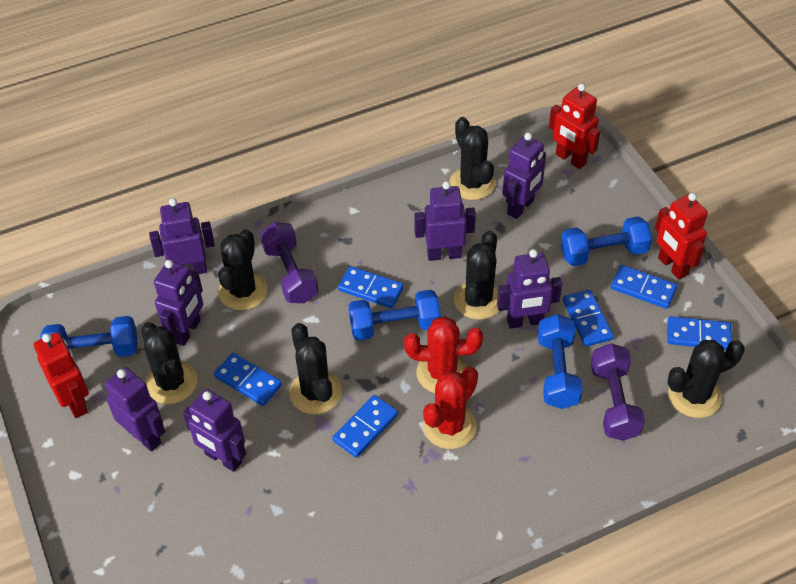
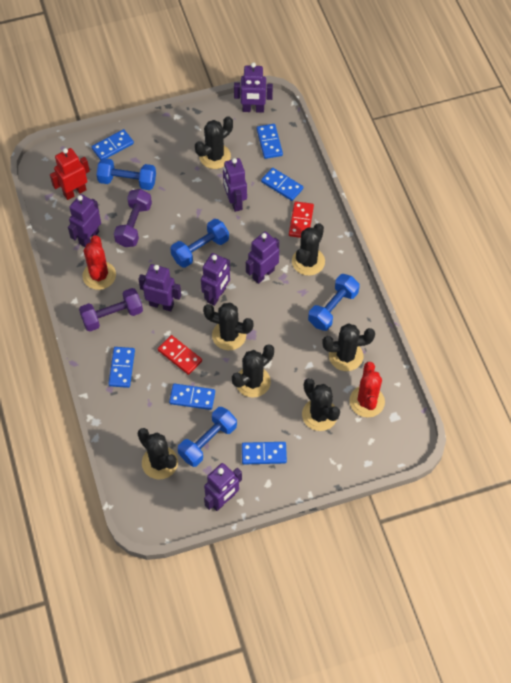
black cactus: [141,322,197,404] [218,229,268,310] [289,323,342,414] [450,117,495,200] [454,231,499,320] [668,340,745,418] = 6 -> [138,428,178,480] [195,116,233,169] [203,303,254,350] [232,344,274,397] [292,223,325,276] [302,378,340,431] [322,323,375,371] = 7
red domino: none = 0 -> [158,335,202,375] [289,201,314,238] = 2
red robot: [34,332,89,418] [549,84,601,169] [655,193,708,280] = 3 -> [50,148,90,200] = 1

